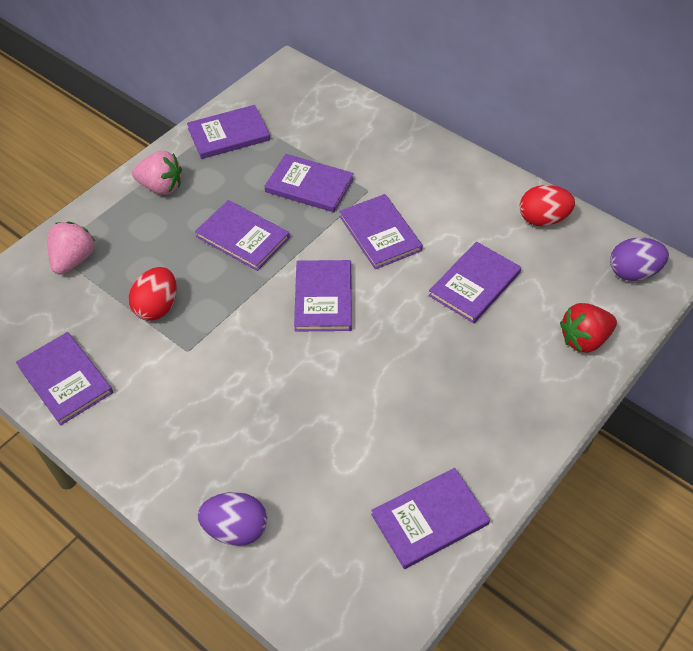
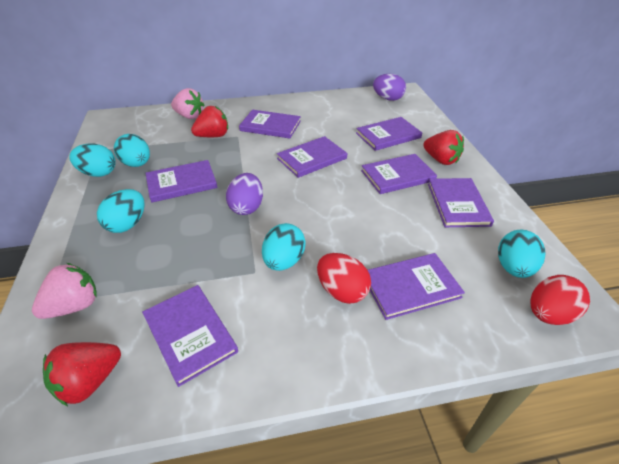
red strawberry: [560,303,617,353] = 1 -> [43,342,121,406] [191,106,228,137] [423,130,464,165] = 3
turquoise egg: none = 0 -> [69,143,116,177] [97,189,145,233] [114,134,150,167] [262,223,306,271] [498,230,546,278] = 5

